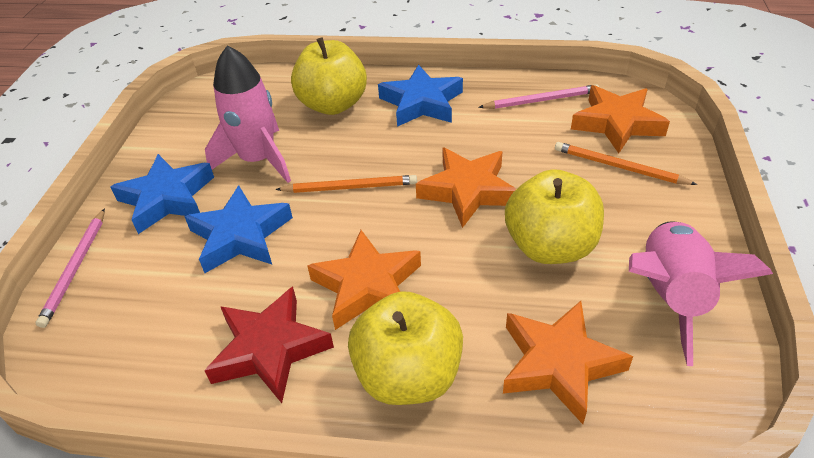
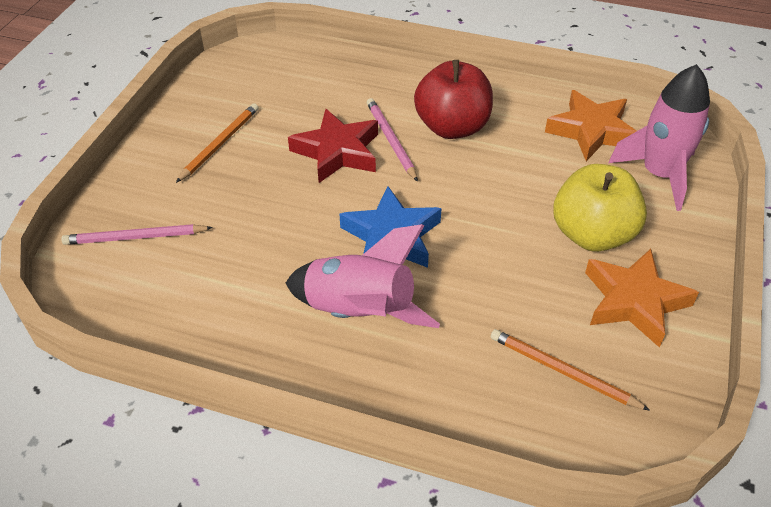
blue star: [110,154,214,234] [185,186,293,273] [378,65,463,127] = 3 -> [339,186,442,268] = 1
orange star: [307,230,421,330] [416,148,516,228] [503,301,633,424] [571,85,670,154] = 4 -> [545,90,636,161] [585,249,699,348] = 2
red apple: none = 0 -> [414,60,493,139] = 1
yellow apple: [291,37,367,115] [348,291,463,405] [505,169,604,264] = 3 -> [553,164,647,252] = 1

